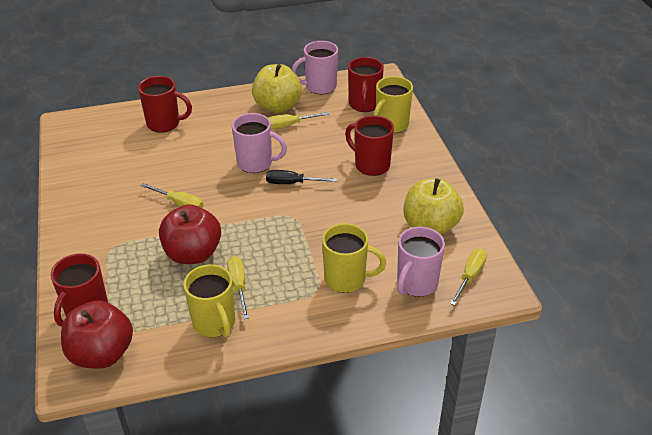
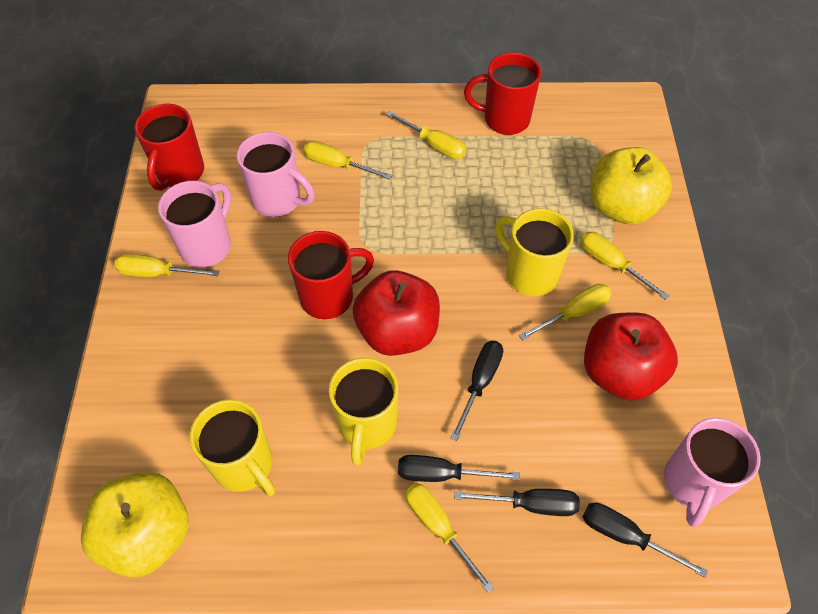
black screwdriver: [266,170,337,184] = 1 -> [398,455,520,482] [451,341,503,441] [454,489,580,516] [583,503,708,578] = 4
red mug: [51,254,108,326] [138,76,192,133] [345,115,394,176] [348,57,384,112] = 4 -> [134,104,204,191] [288,231,374,319] [464,52,541,135] = 3
yellow screwdriver: [140,183,203,208] [227,256,249,319] [268,112,329,129] [450,249,487,306] = 4 -> [114,254,219,277] [303,141,392,180] [386,111,466,159] [405,483,494,592] [518,284,612,341] [580,232,670,300] = 6

